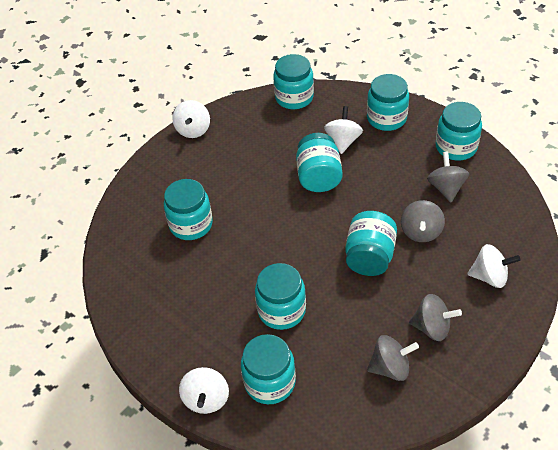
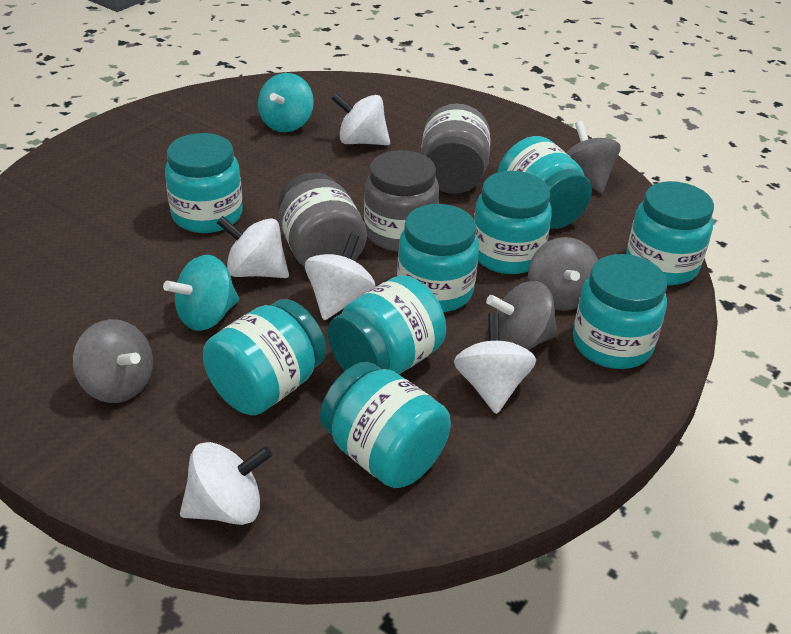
grey jar: none = 0 -> [278,172,367,267] [364,150,439,251] [421,104,490,194] = 3
turquoise jar: [164,179,213,240] [241,334,296,404] [255,263,306,330] [273,54,314,109] [296,133,343,192] [345,211,397,276] [367,74,409,131] [436,102,482,161] = 8 -> [165,133,243,233] [203,299,326,415] [320,362,451,488] [328,275,446,374] [397,204,479,312] [474,171,552,274] [498,136,592,229] [573,254,667,369] [626,181,714,285] = 9
turquoise spinning top: none = 0 -> [163,255,239,331] [258,73,314,132] = 2
white spinning top: [172,100,210,138] [179,367,229,414] [324,106,363,154] [467,244,521,288] = 4 -> [180,442,272,525] [217,216,289,278] [305,233,375,320] [331,93,390,145] [454,313,536,414] = 5

